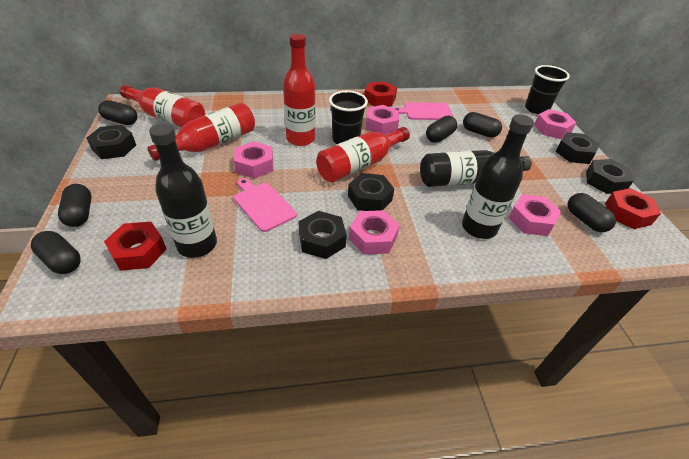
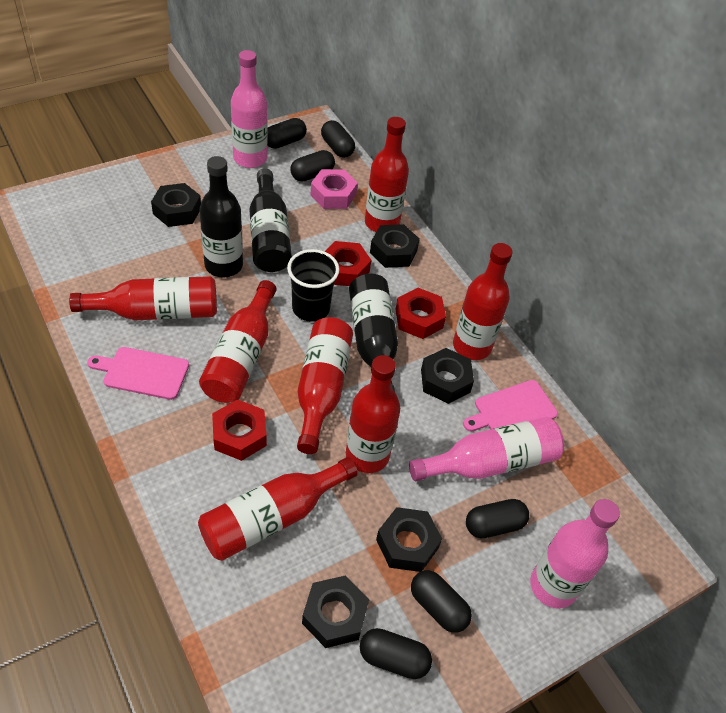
black cup: [329,90,368,144] [525,65,570,114] = 2 -> [287,249,340,322] = 1
pink bottle: none = 0 -> [231,50,267,168] [409,417,564,481] [530,499,620,609] = 3
pink nut: [234,141,273,179] [349,210,400,255] [366,105,399,134] [509,194,562,236] [534,109,576,139] = 5 -> [311,169,358,209] = 1
red bottle: [120,85,205,128] [147,103,255,161] [283,34,316,146] [316,127,410,183] = 4 -> [69,276,217,320] [198,457,358,561] [199,280,276,403] [297,317,353,454] [346,355,400,473] [365,117,409,232] [453,243,513,360] = 7

